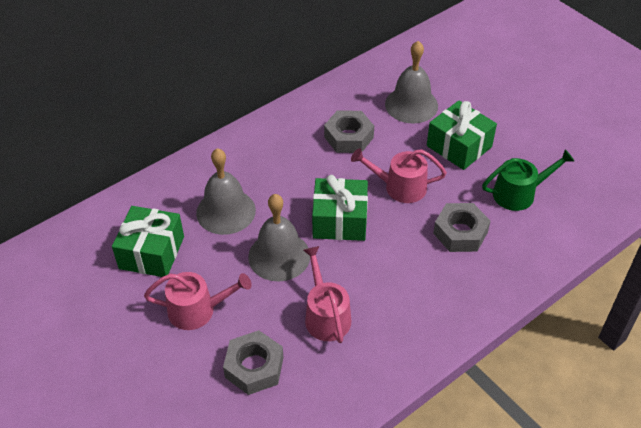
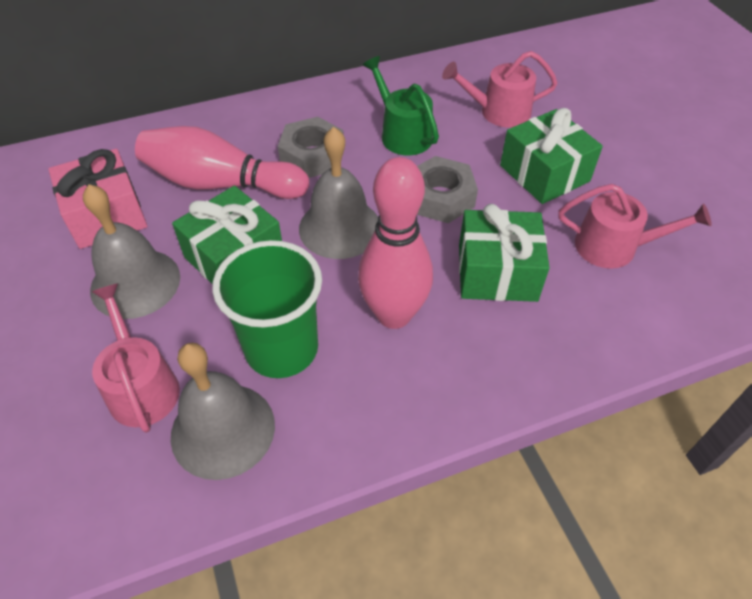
green cup: none = 0 -> [212,240,322,378] = 1
grey nut: [223,330,284,395] [324,110,374,153] [433,203,490,252] = 3 -> [278,117,344,178] [417,156,478,223] = 2
pink bowling pin: none = 0 -> [135,126,309,199] [358,157,433,329] = 2
pink gift: none = 0 -> [48,149,147,249] = 1

